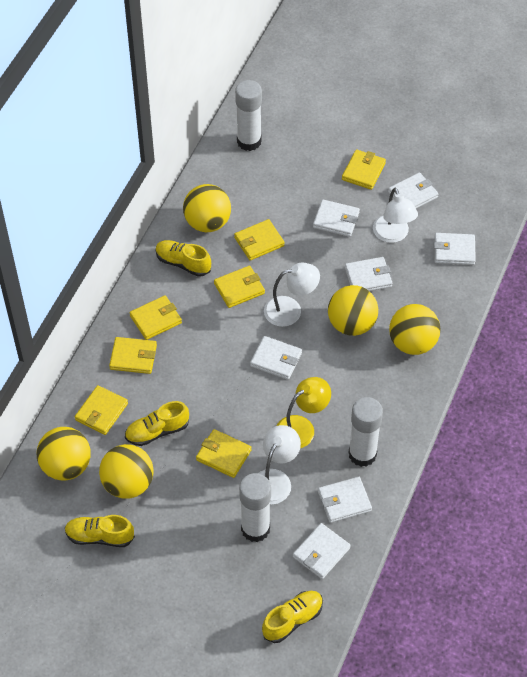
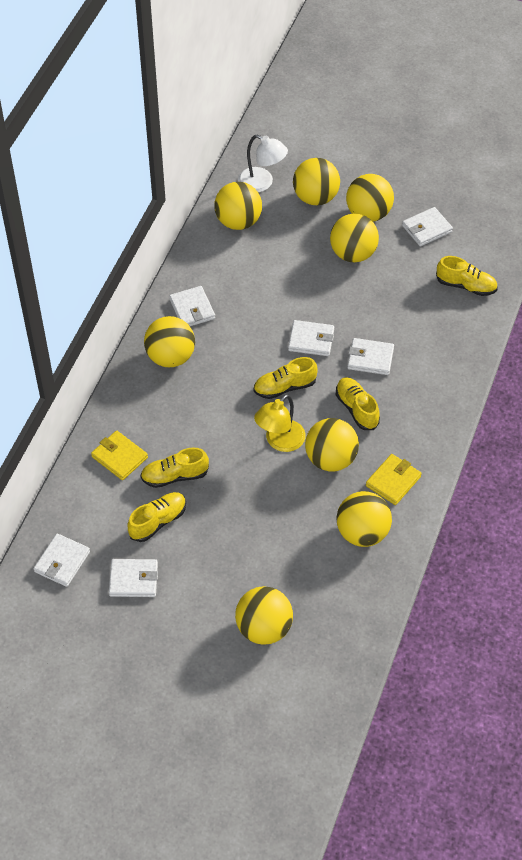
white glue stick: [235,80,262,151] [239,473,271,542] [348,397,383,467] = 3 -> none = 0
white lamp: [258,425,301,504] [264,263,320,327] [373,188,418,243] = 3 -> [238,134,288,192] = 1
white wallet: [250,336,302,380] [293,523,351,579] [313,200,360,237] [318,477,372,523] [345,257,393,291] [388,172,438,208] [434,233,476,265] = 7 -> [33,534,90,587] [109,559,158,597] [169,286,215,326] [288,320,334,356] [347,338,394,375] [402,207,453,247] = 6
yellow ball: [37,427,91,481] [99,444,154,499] [183,184,231,232] [328,285,378,336] [389,304,440,355] = 5 -> [144,316,195,367] [214,182,262,230] [235,586,293,645] [293,158,340,205] [305,418,359,472] [330,214,379,262] [336,491,392,547] [346,174,394,222] = 8
yellow shoe: [65,515,135,547] [125,401,189,446] [155,240,211,277] [262,591,323,643] = 4 -> [127,492,186,542] [140,448,209,488] [253,357,318,399] [336,377,380,430] [436,256,498,296] = 5
yellow wallet: [75,385,128,435] [109,337,157,374] [130,295,182,340] [196,429,252,478] [214,266,265,308] [234,219,285,260] [342,149,386,190] = 7 -> [91,431,148,480] [366,454,422,505] = 2

